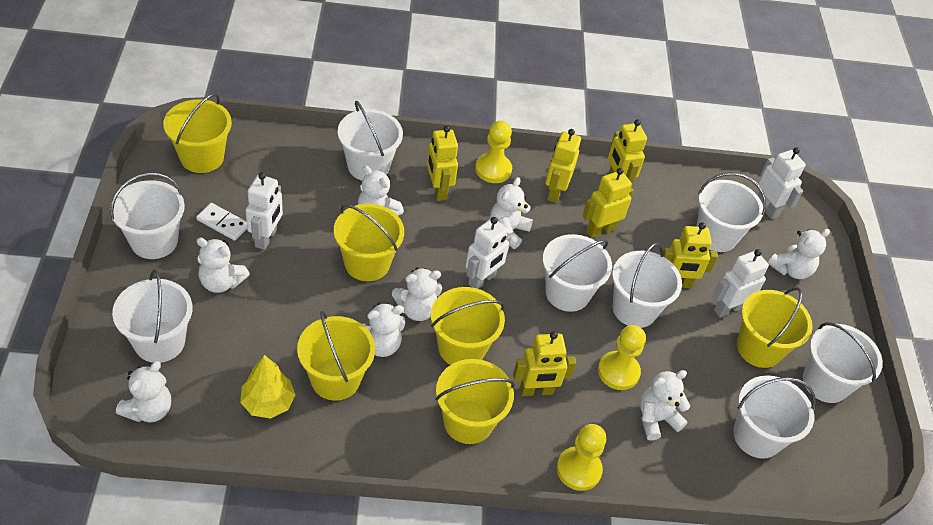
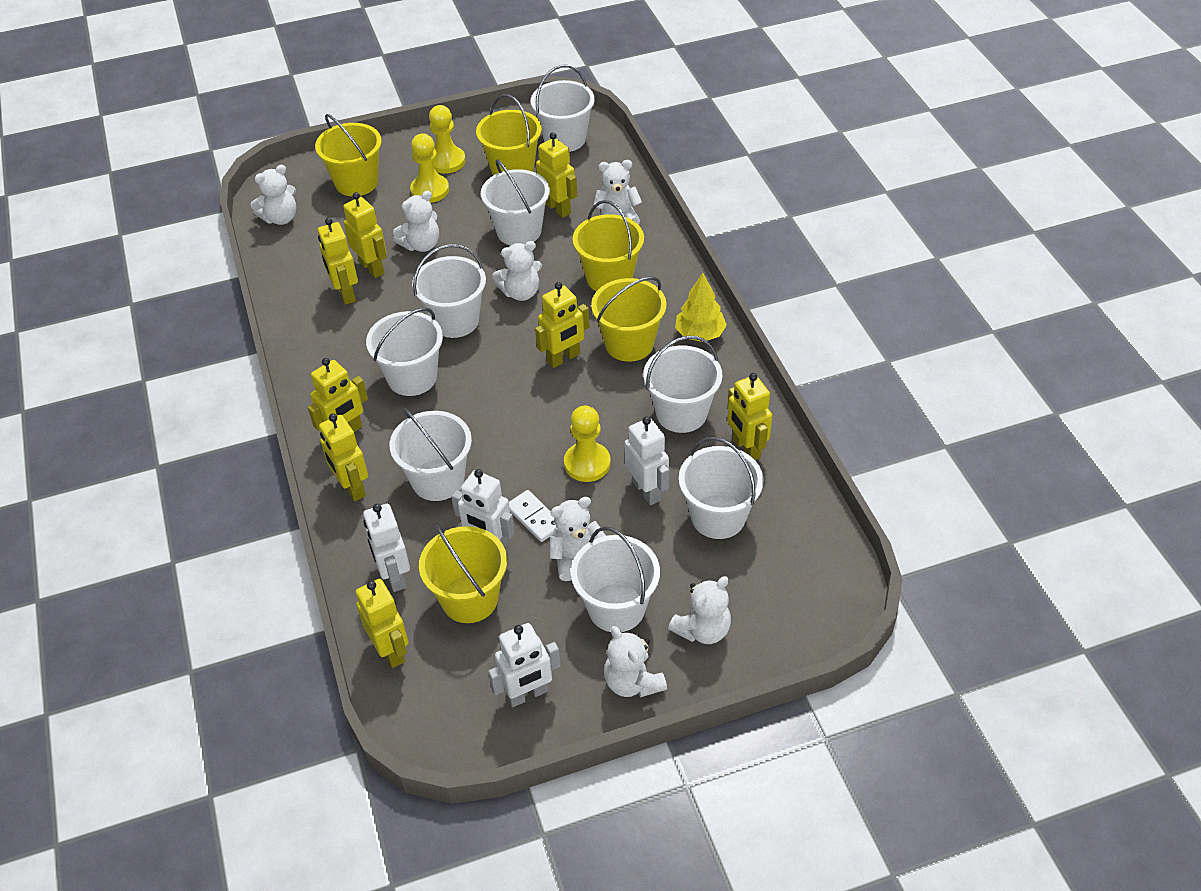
white teddy bear: [116,361,171,423] [196,238,250,293] [358,166,404,216] [362,302,406,357] [392,267,442,321] [490,177,533,249] [640,370,690,441] [768,229,830,279] = 8 -> [250,165,296,225] [393,191,439,252] [492,241,542,301] [550,497,606,581] [593,160,642,225] [604,626,667,698] [668,576,731,644] = 7
yellow bucket: [163,93,232,173] [297,311,375,401] [334,204,404,281] [431,287,505,365] [435,359,515,444] [737,287,813,368] = 6 -> [315,114,382,196] [419,525,507,623] [476,94,542,176] [573,200,644,292] [591,277,666,362] = 5
yellow robot: [427,126,458,201] [513,331,576,396] [545,129,581,203] [582,168,634,238] [608,119,647,182] [663,222,718,288] = 6 -> [308,358,368,432] [318,218,358,305] [319,413,368,501] [343,192,387,278] [356,579,408,668] [535,282,590,368] [536,132,577,218] [727,373,772,460] = 8

